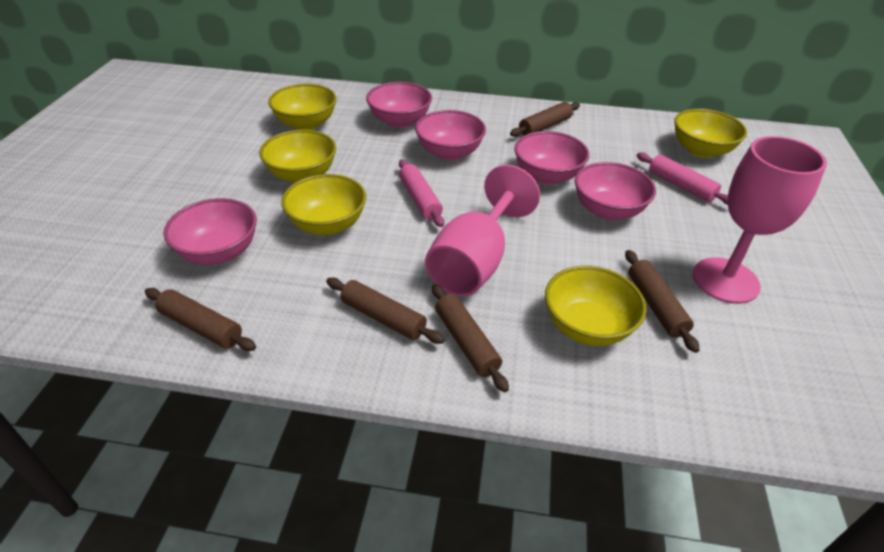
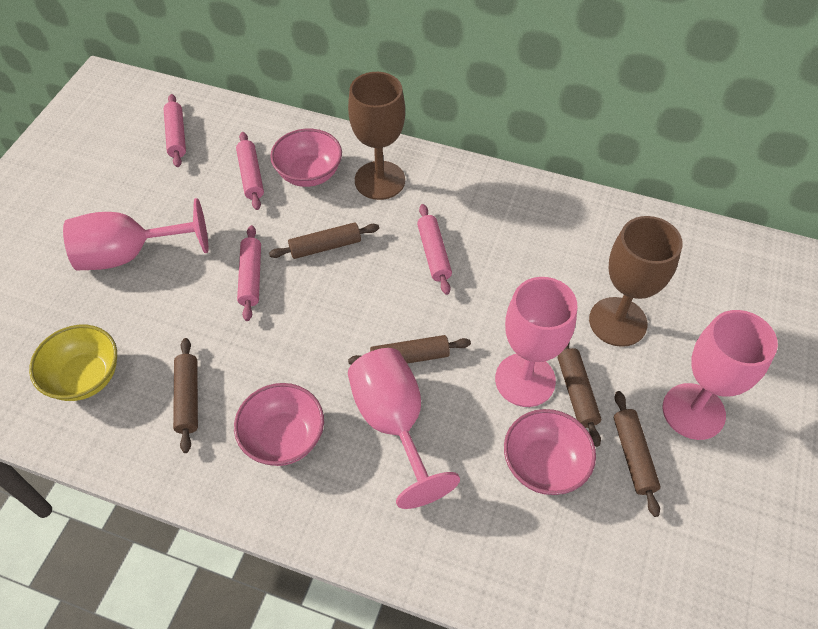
brown goblet: none = 0 -> [348,72,405,200] [589,216,683,347] = 2
pink bowl: [163,198,257,265] [366,82,432,128] [415,110,486,161] [514,131,589,185] [575,162,656,220] = 5 -> [234,383,324,466] [270,129,342,187] [504,409,596,495] = 3
pink goblet: [425,165,540,296] [693,136,827,304] = 2 -> [63,198,208,270] [348,348,460,509] [495,277,577,407] [663,310,778,440] = 4
pink rolling pin: [399,159,444,227] [637,152,728,205] = 2 -> [164,94,186,167] [236,132,264,210] [237,225,261,321] [417,204,452,295] = 4
yellow bowl: [259,130,336,183] [268,84,336,130] [281,174,366,235] [545,266,647,346] [674,109,747,158] = 5 -> [29,325,117,401] = 1

